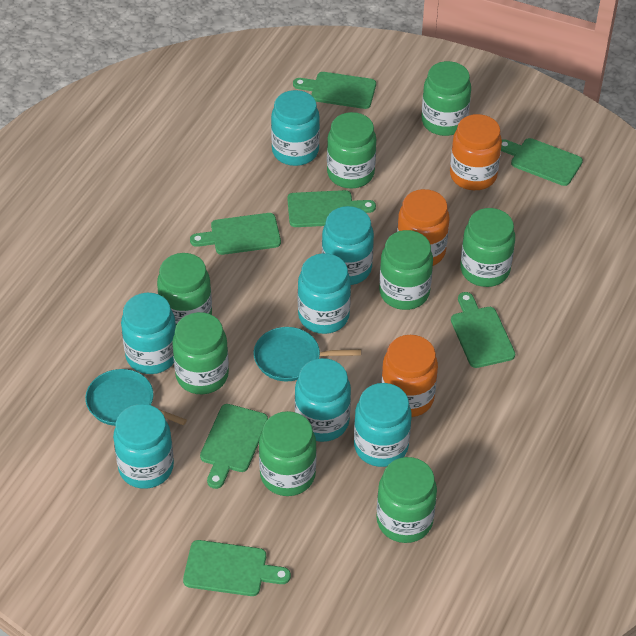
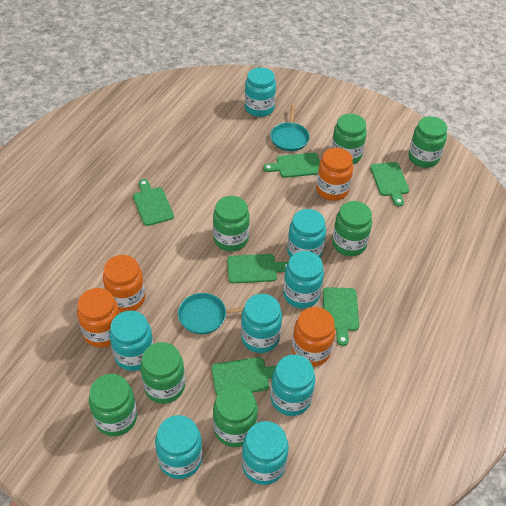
green cutting board: [183,540,291,596] [190,213,281,255] [200,404,268,489] [287,190,376,227] [293,72,376,109] [451,292,515,368] [501,138,583,186] = 7 -> [133,179,174,226] [212,357,277,395] [227,254,288,283] [263,153,320,178] [322,287,359,346] [370,162,409,207] = 6
green jar: [157,253,212,325] [172,312,229,394] [259,411,317,496] [327,112,376,189] [376,457,437,543] [379,230,433,310] [421,61,471,136] [460,208,515,287] = 8 -> [89,374,137,436] [140,342,185,404] [213,196,250,251] [213,385,258,447] [331,114,367,164] [332,201,372,256] [408,116,447,168] = 7
orange jar: [381,335,438,417] [397,189,449,266] [450,114,502,190] = 3 -> [77,288,120,348] [103,255,145,313] [292,307,335,367] [316,148,353,201] = 4
turquoise jar: [113,404,174,489] [121,293,176,374] [271,90,320,166] [295,358,351,442] [298,253,351,334] [322,206,374,285] [354,383,412,467] = 7 -> [109,311,153,371] [155,415,202,479] [241,294,282,353] [242,421,289,485] [245,67,276,117] [270,355,315,416] [283,251,324,308] [287,209,326,258] = 8

